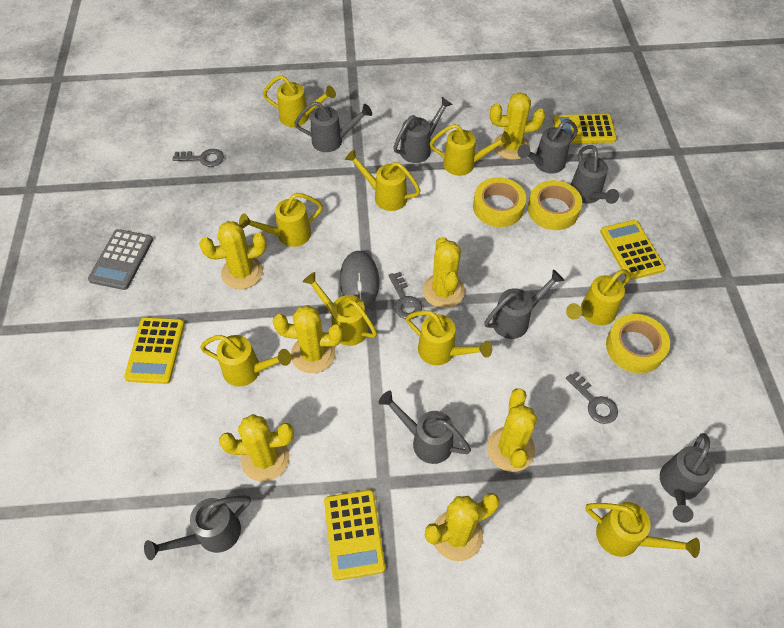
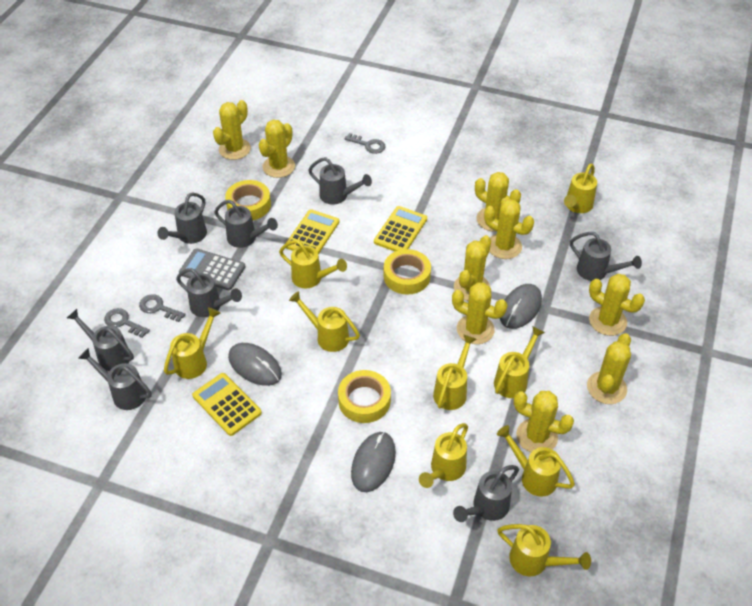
grey mouse: [340,251,379,308] = 1 -> [228,343,282,386] [351,432,396,492] [500,284,542,329] = 3
yellow cactus: [199,221,267,289] [219,414,294,482] [273,305,343,373] [423,237,465,308] [425,493,500,561] [487,388,537,472] [490,92,545,160] = 7 -> [213,100,251,160] [259,120,295,178] [452,282,508,344] [454,235,491,301] [475,172,521,232] [484,199,534,259] [514,391,574,453] [587,333,631,404] [589,274,645,336] = 9
yellow calculator: [124,317,185,384] [324,490,385,581] [553,114,617,143] [600,220,666,280] = 4 -> [192,373,262,436] [285,209,339,254] [374,206,427,251] = 3

